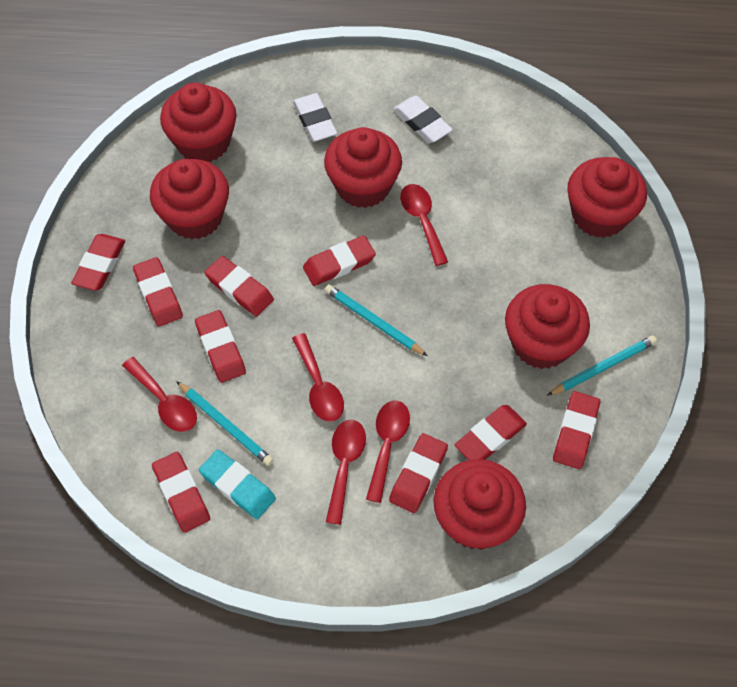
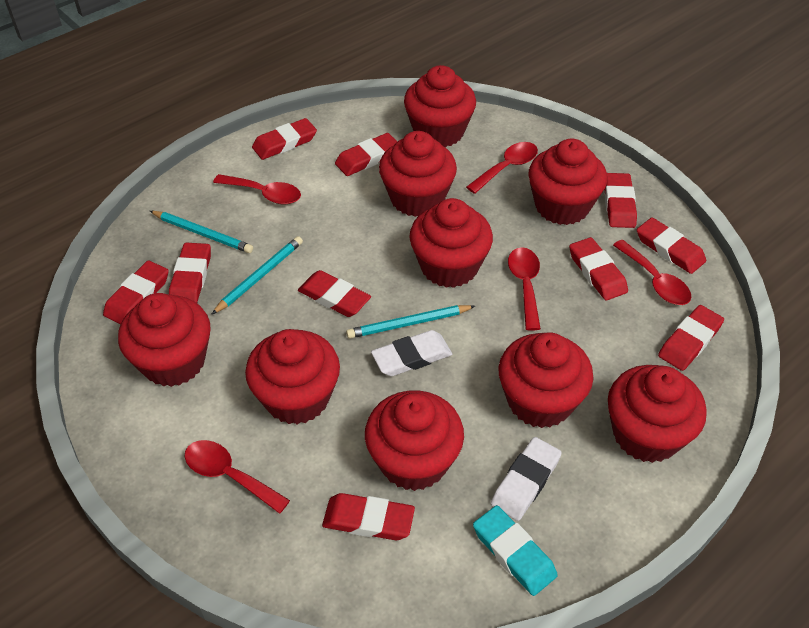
red cupcake: [150,159,229,239] [160,83,237,162] [324,127,402,208] [433,459,526,550] [505,284,590,369] [567,157,647,238] = 6 -> [118,293,211,387] [245,329,340,425] [365,390,464,491] [379,131,457,217] [404,65,476,147] [409,198,493,288] [499,332,594,428] [528,139,607,225] [608,365,707,463] = 9
red eraser: [71,234,125,291] [133,257,183,327] [152,452,210,533] [195,310,246,383] [205,256,274,317] [303,235,376,286] [389,433,448,513] [455,405,527,460] [553,391,600,469] = 9 -> [103,261,169,324] [169,243,211,303] [252,118,317,160] [298,270,371,317] [322,493,415,540] [335,133,397,176] [569,237,628,300] [604,173,637,228] [637,217,706,274] [658,305,724,371] = 10

